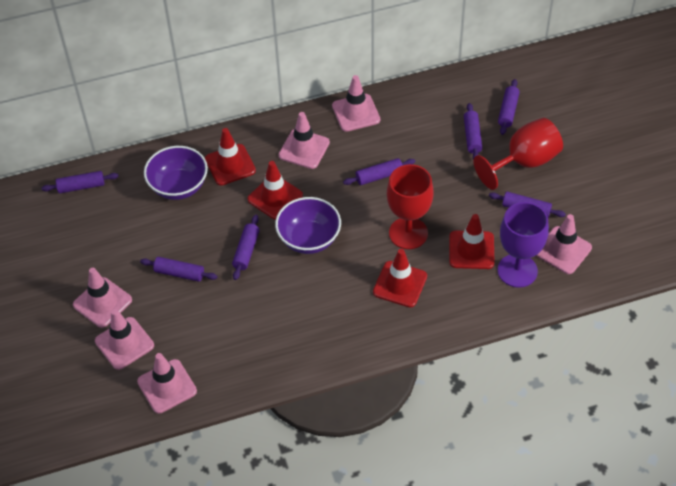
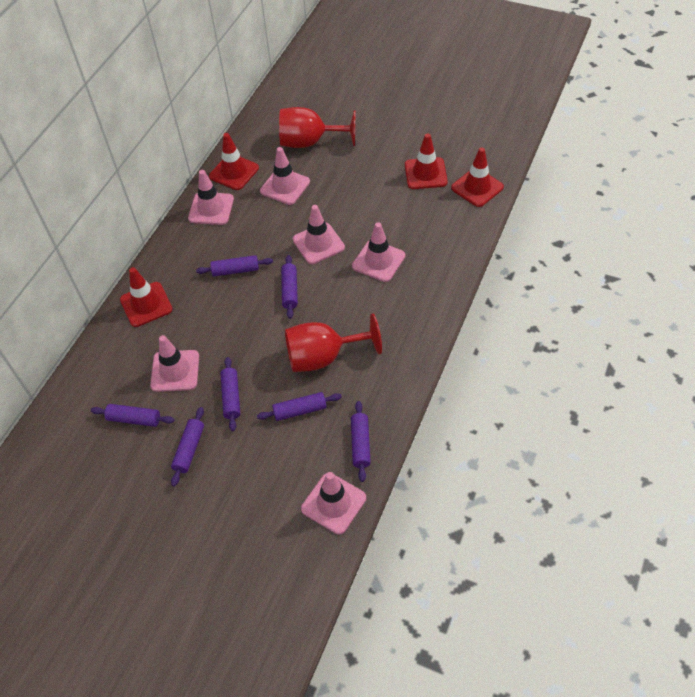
purple bowl: [144,146,208,200] [275,197,341,254] = 2 -> none = 0
purple goblet: [498,202,549,288] = 1 -> none = 0

